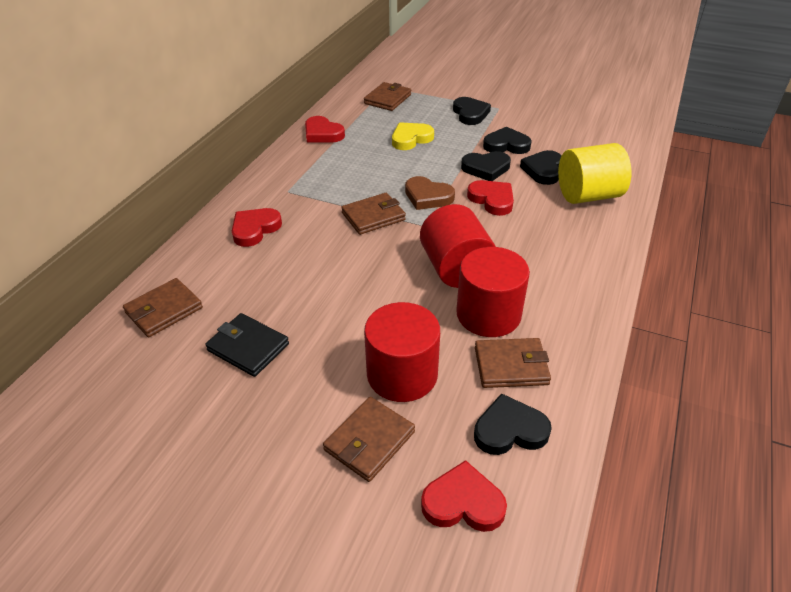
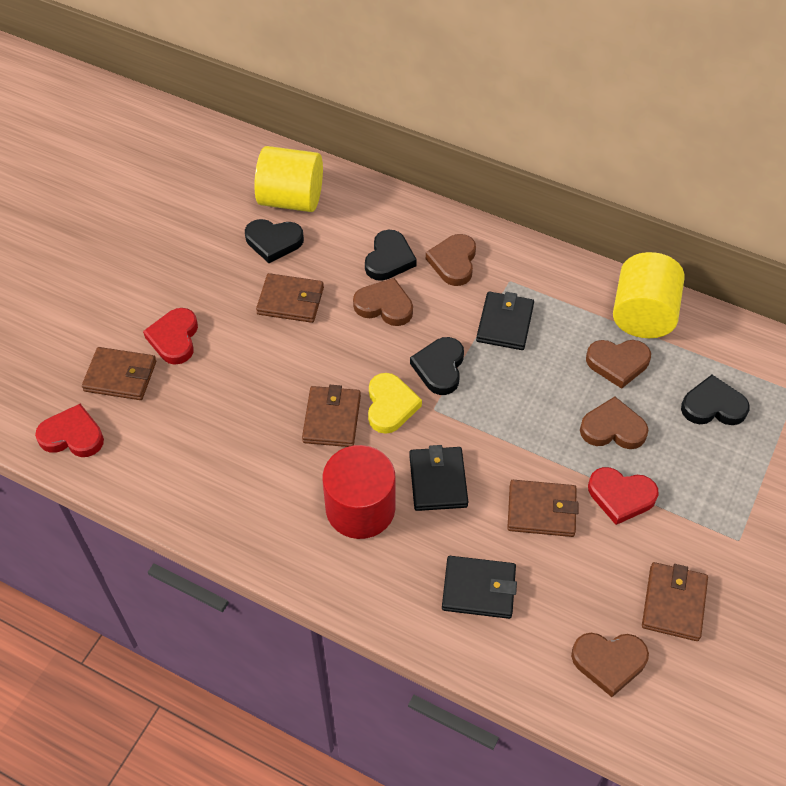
black heart: [453,97,491,125] [461,151,511,181] [474,393,552,455] [483,127,532,154] [520,150,562,185] = 5 -> [245,219,304,263] [365,230,417,281] [410,337,464,395] [681,375,750,425] = 4
black wallet: [205,313,289,377] = 1 -> [409,445,468,511] [442,556,517,619] [476,291,534,350] = 3
brown heart: [405,176,455,210] = 1 -> [353,278,413,326] [426,234,476,286] [571,633,649,697] [580,397,648,449] [586,340,651,389] = 5
red cylinder: [364,302,440,402] [420,204,496,288] [456,247,530,337] = 3 -> [322,445,396,539] = 1
red heart: [232,208,282,247] [305,116,345,143] [421,460,507,532] [467,180,514,216] = 4 -> [35,404,104,457] [143,308,198,365] [588,467,659,525] = 3
yellow cylinder: [558,143,631,204] = 1 -> [254,146,323,212] [613,252,684,338] = 2

